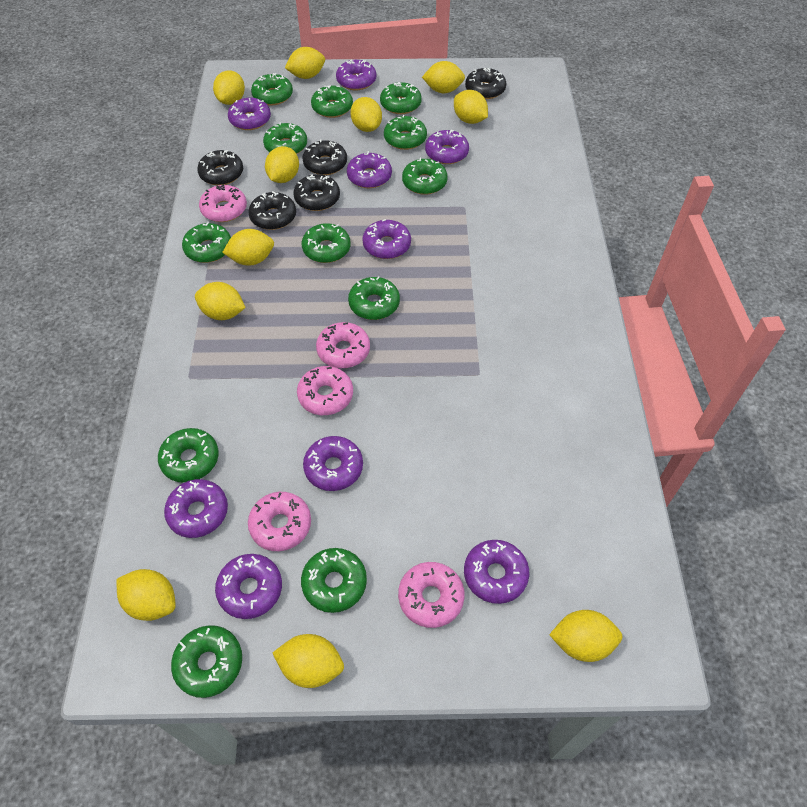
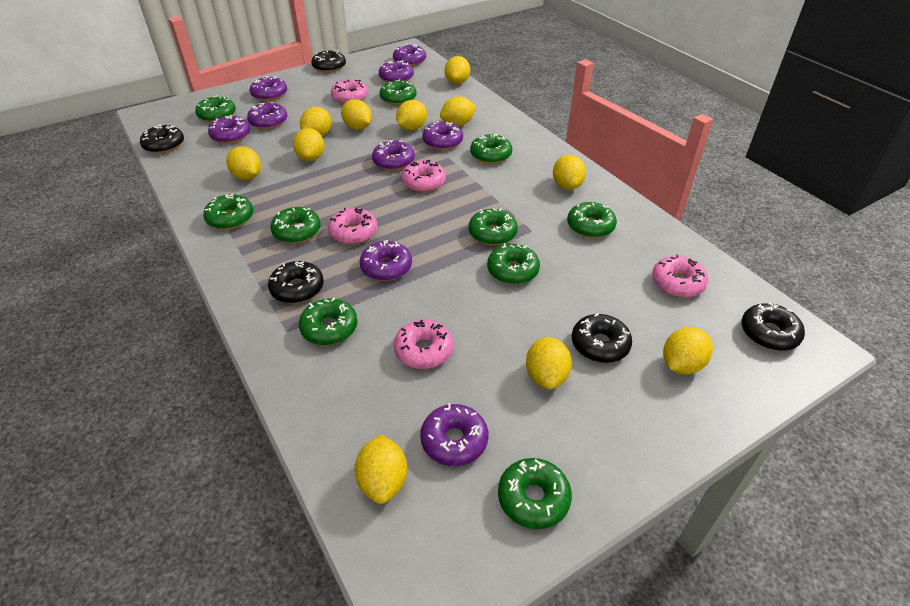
green donut: [158,428,219,483] [171,625,242,698] [182,222,231,263] [251,73,293,105] [263,122,307,154] [301,548,367,613] [302,223,351,263] [311,86,353,118] [348,276,400,320] [380,82,422,114] [384,115,427,150] [402,157,448,195] = 12 -> [195,95,236,122] [203,194,253,230] [270,207,321,243] [299,298,358,345] [379,79,417,105] [469,209,518,245] [470,134,512,164] [487,243,540,284] [498,458,572,529] [567,202,617,238] = 10

